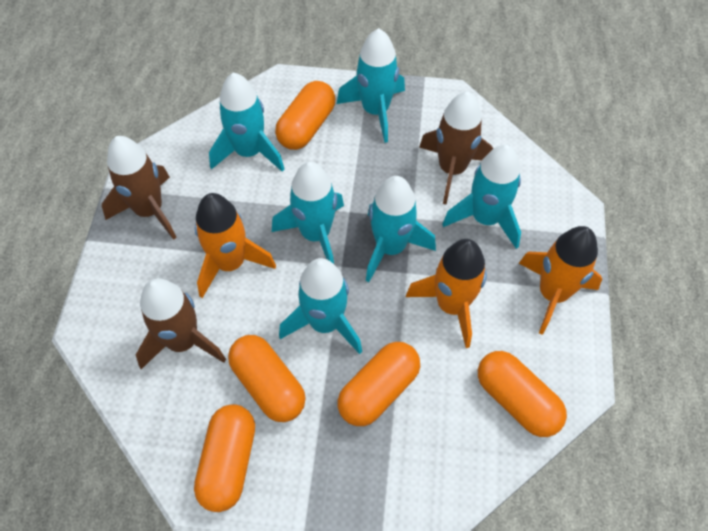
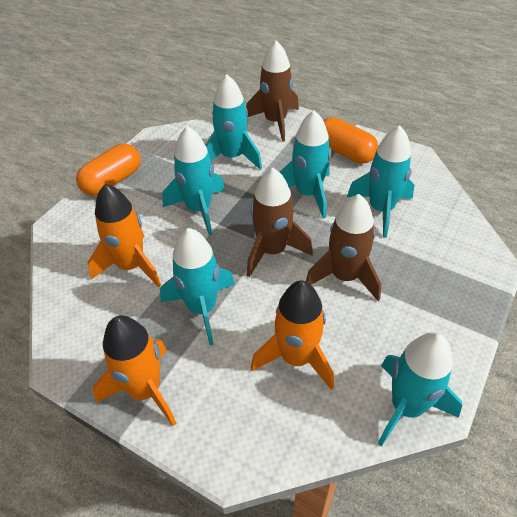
orange capsule: [194,404,255,512] [228,335,306,422] [275,81,335,150] [337,342,420,426] [478,351,567,437] = 5 -> [76,144,141,196] [323,117,378,164] = 2

